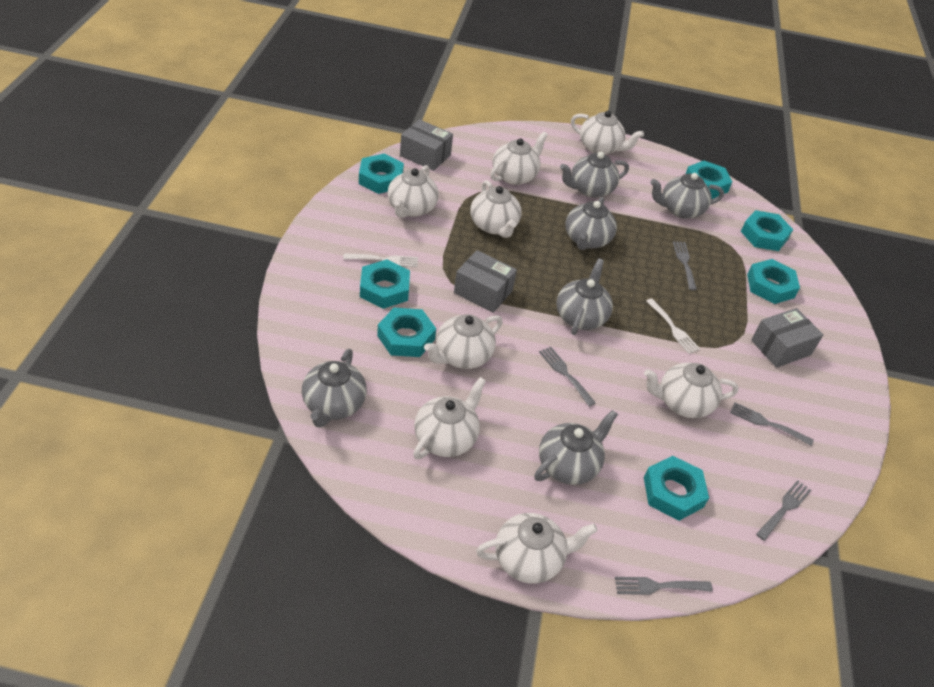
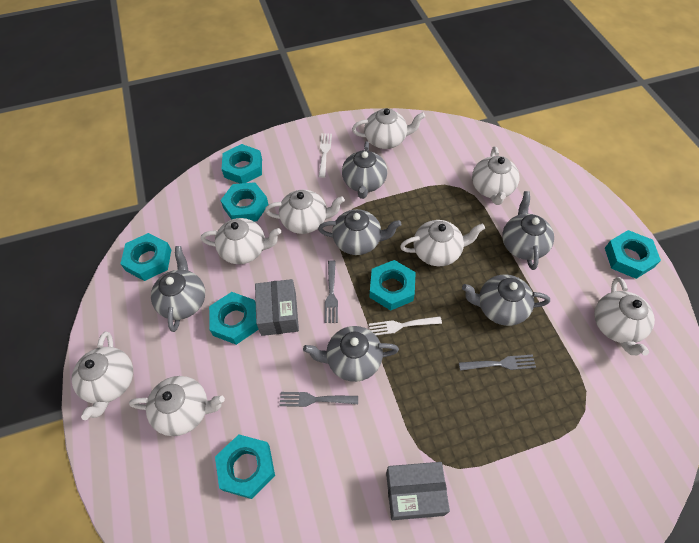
grey box: [400,119,453,171] [454,250,517,313] [751,308,823,368] = 3 -> [255,279,299,336] [386,462,450,520] = 2
grey fork: [539,347,596,407] [615,577,713,595] [673,241,697,290] [730,402,814,446] [756,480,811,541] = 5 -> [279,392,358,407] [325,260,338,323] [459,354,536,371] = 3

